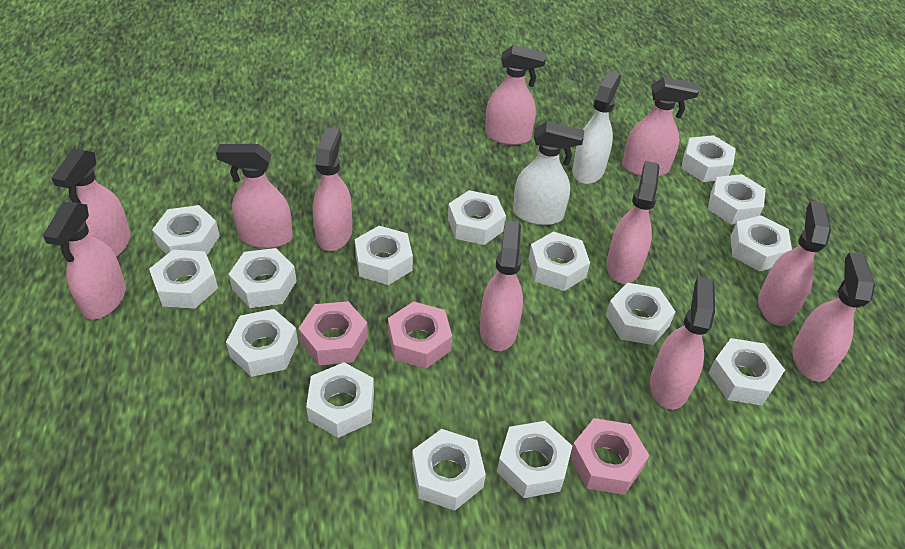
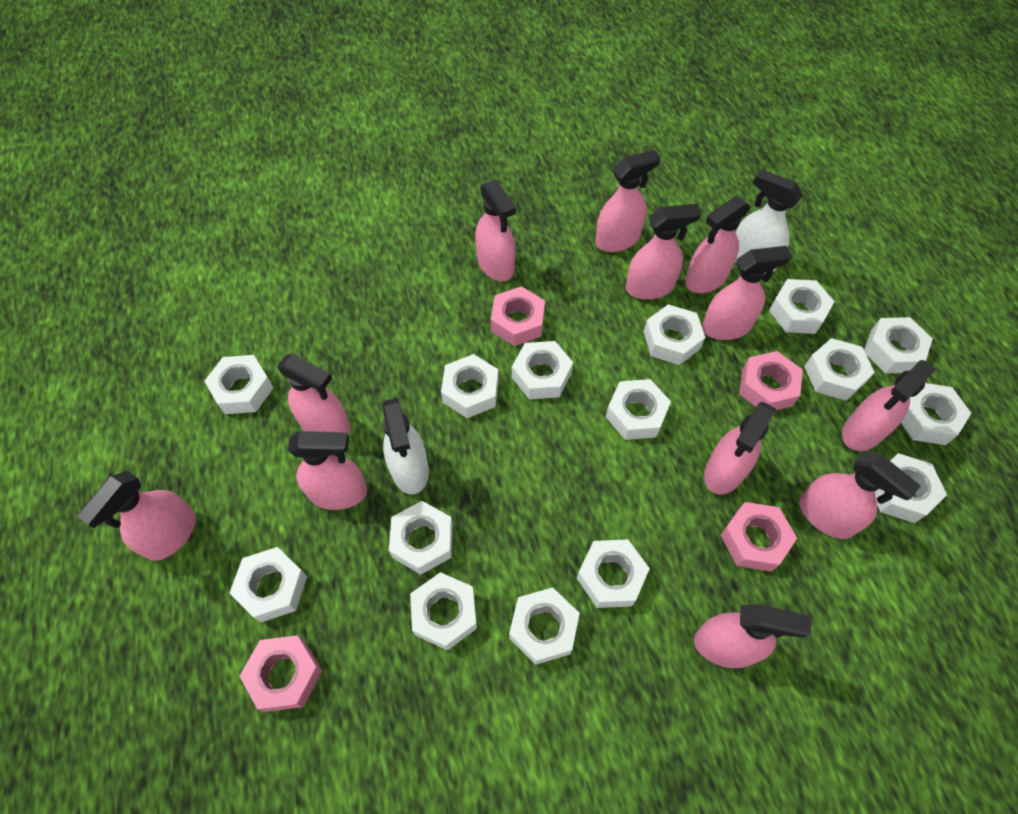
pink nut: [298,301,368,365] [388,301,452,369] [570,418,650,495] = 3 -> [239,635,322,712] [491,286,545,346] [721,502,797,572] [739,351,803,410] = 4
pink spray bottle: [43,202,126,320] [52,148,131,257] [216,144,293,248] [313,127,352,251] [480,221,523,351] [485,45,547,145] [606,161,659,284] [622,77,699,176] [650,277,715,410] [758,201,831,326] [792,252,875,382] = 11 -> [77,471,196,561] [277,354,351,436] [288,431,367,510] [475,180,516,281] [595,150,661,252] [626,204,702,300] [685,196,751,293] [694,605,811,668] [702,246,792,340] [704,402,776,495] [799,451,921,539] [842,360,936,451] = 12

